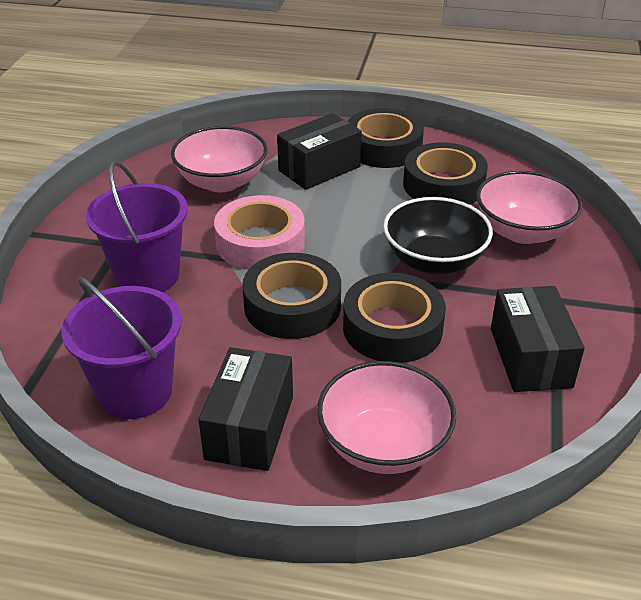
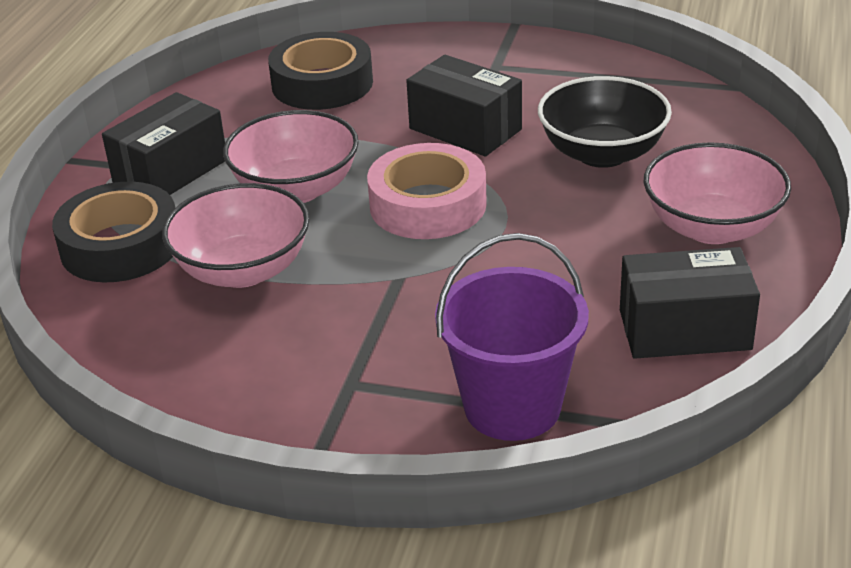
black tape: [242,253,341,339] [343,273,446,363] [348,108,424,168] [403,143,488,205] = 4 -> [52,181,175,282] [268,32,373,110] = 2
purple bucket: [62,277,182,419] [86,161,188,292] = 2 -> [435,233,589,441] = 1

